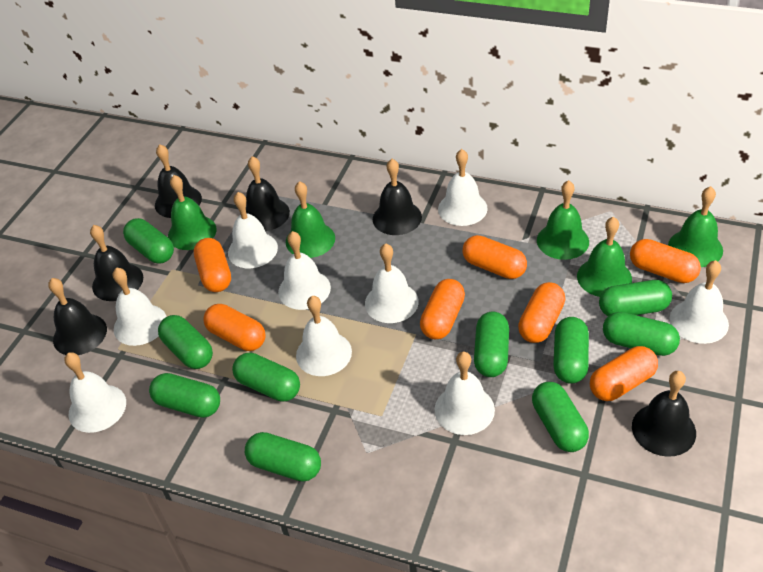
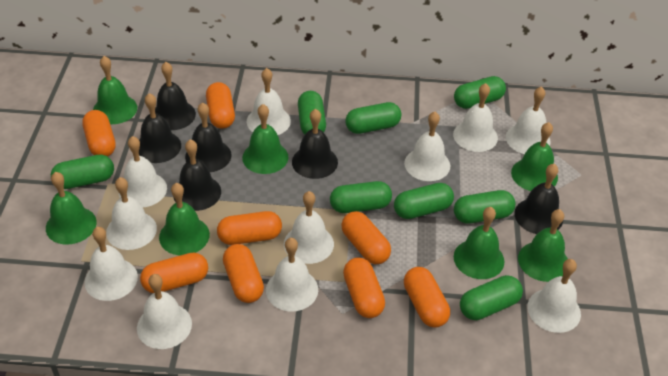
green bell: [168,175,217,250] [286,181,335,258] [537,180,589,260] [577,217,632,297] [668,186,723,267] = 5 -> [46,172,97,245] [93,56,137,124] [159,183,210,256] [242,104,288,174] [454,207,504,279] [511,122,558,191] [518,209,568,282] = 7
green capsule: [123,218,174,263] [149,373,220,418] [158,315,213,369] [232,353,300,402] [245,432,321,482] [474,312,509,377] [532,382,589,452] [553,317,589,384] [599,280,672,316] [603,312,680,356] = 10 -> [51,155,114,189] [298,91,326,134] [330,181,392,213] [345,102,402,134] [394,183,454,219] [454,76,506,109] [454,190,515,224] [460,275,523,320] = 8
orange capsule: [194,238,231,292] [203,304,266,351] [420,279,465,339] [462,235,527,279] [518,282,565,343] [590,346,658,401] [630,239,701,283] = 7 -> [82,110,116,157] [140,253,208,293] [206,82,235,129] [217,211,282,245] [223,244,264,303] [341,211,391,264] [343,257,385,318] [404,267,450,328] = 8
white bell: [64,352,126,433] [113,267,167,346] [228,192,278,268] [278,231,331,310] [296,296,352,376] [365,243,419,323] [435,352,495,435] [438,149,488,226] [670,260,729,344] = 9 -> [84,227,138,301] [106,177,157,250] [119,136,167,207] [137,274,192,349] [247,68,291,135] [266,238,318,312] [284,191,334,264] [404,112,450,181] [453,83,498,152] [506,86,551,154] [527,259,581,333] = 11

